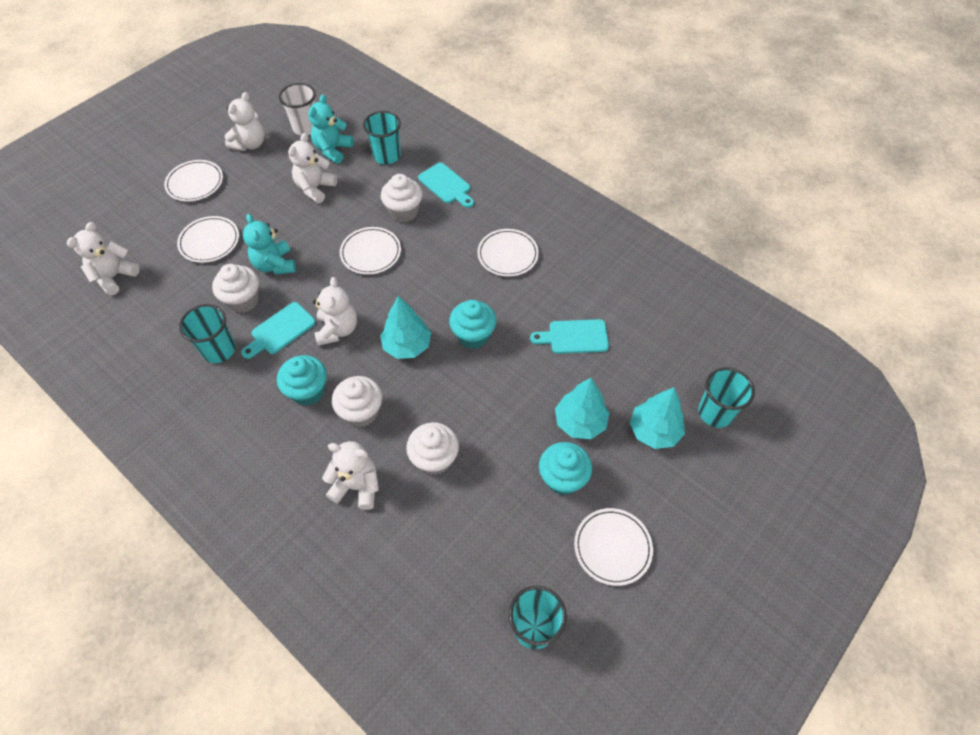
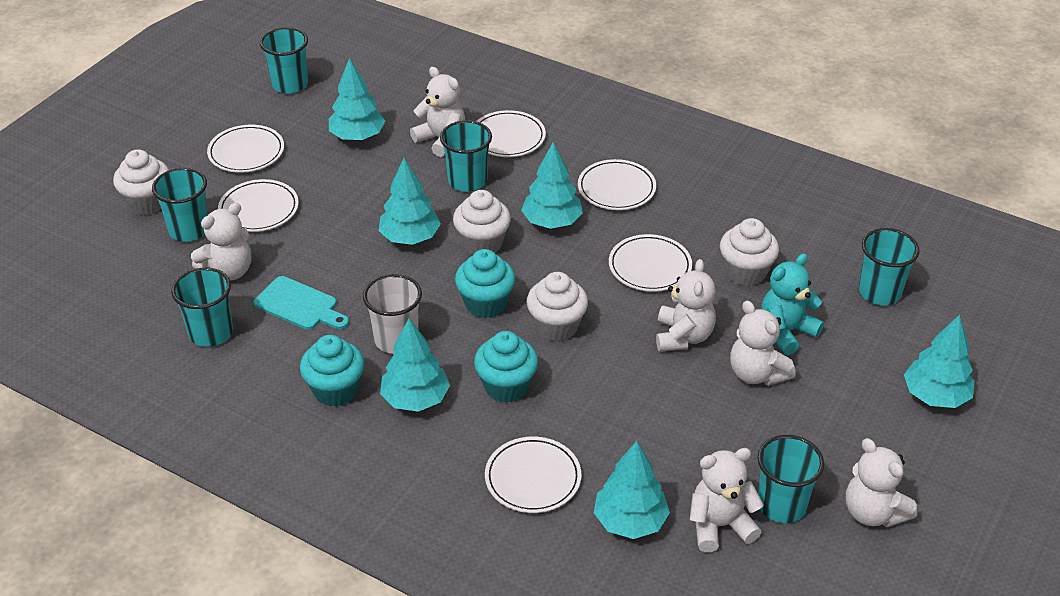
turquoise cup: [179,304,236,363] [363,111,401,164] [509,586,567,649] [698,367,755,428] = 4 -> [152,168,208,242] [171,267,233,347] [260,27,308,94] [440,120,492,192] [758,435,824,523] [859,228,919,305] = 6
turquoise cutting board: [241,302,316,359] [418,163,474,208] [530,319,609,354] = 3 -> [254,276,349,330] = 1
turquoise teddy bear: [243,214,296,275] [308,94,354,164] = 2 -> [761,254,824,355] = 1
turquoise tree: [380,296,431,359] [555,378,609,439] [630,387,685,449] = 3 -> [329,58,385,141] [379,158,441,245] [380,318,450,412] [521,142,583,229] [594,441,670,539] [904,315,975,408] = 6
white plate: [164,160,223,201] [177,216,239,263] [340,227,401,275] [477,229,539,277] [574,508,653,586] = 5 -> [207,125,284,173] [218,179,299,232] [476,110,546,157] [485,437,581,513] [578,159,656,210] [609,234,692,292] = 6
white teddy bear: [67,222,140,295] [225,92,265,151] [288,133,337,203] [313,277,357,346] [322,441,379,510] = 5 -> [191,203,251,281] [410,67,465,157] [656,259,716,352] [690,448,764,552] [730,301,796,386] [846,438,917,527] = 6

